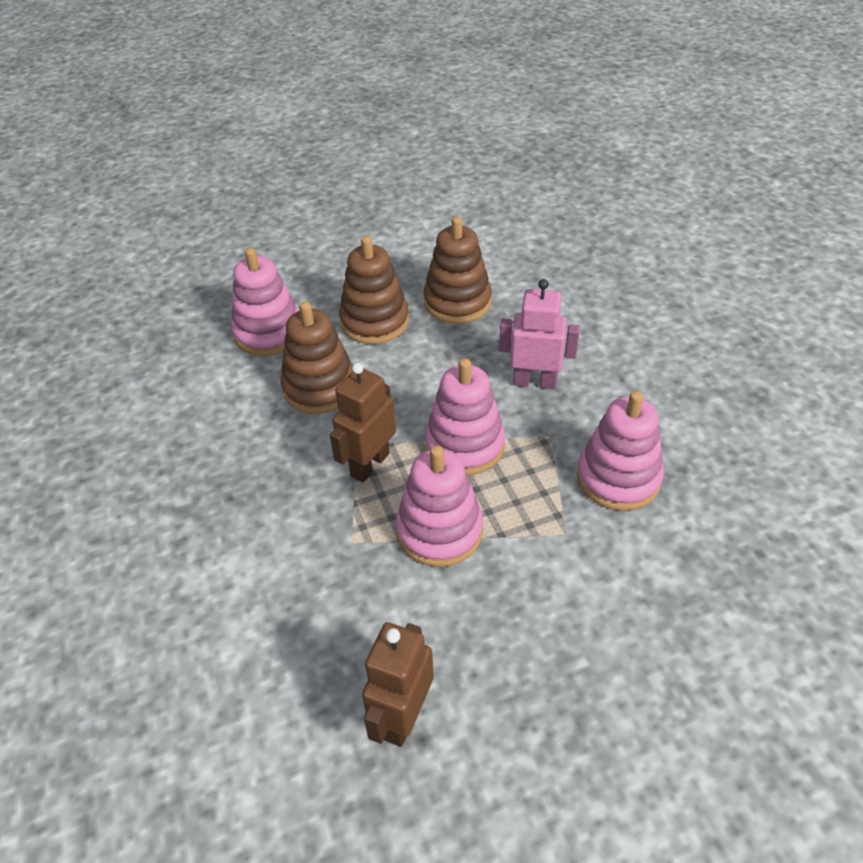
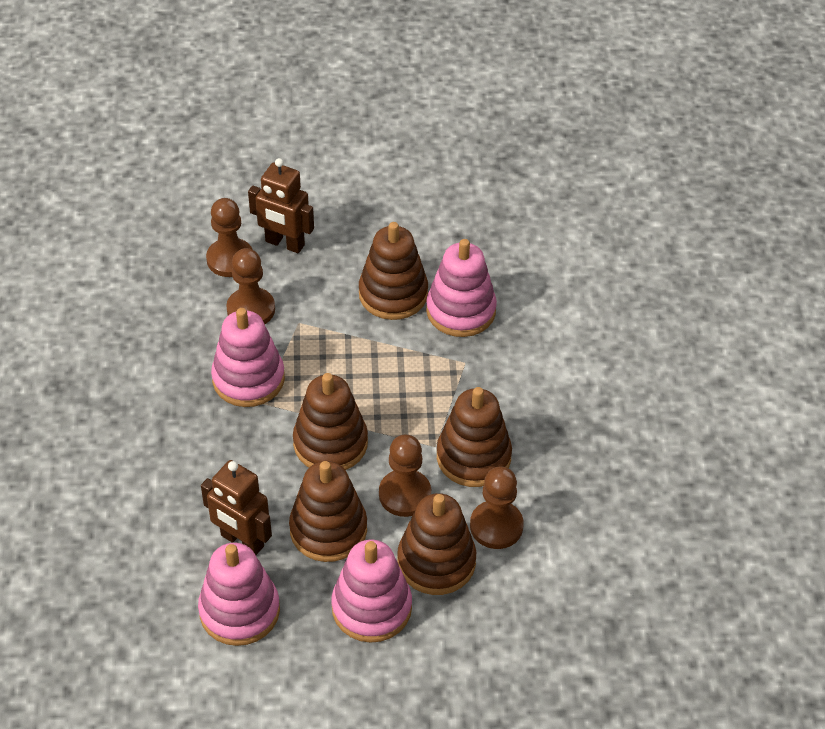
brown pawn: none = 0 -> [206,198,253,277] [226,248,275,324] [379,435,431,517] [470,467,524,549] = 4
brown stacking toy: [281,301,353,414] [339,236,409,344] [423,216,492,324] = 3 -> [289,461,367,562] [293,373,368,470] [359,222,428,320] [397,493,476,595] [437,387,512,487] = 5
pink robot: [499,279,580,389] = 1 -> none = 0

